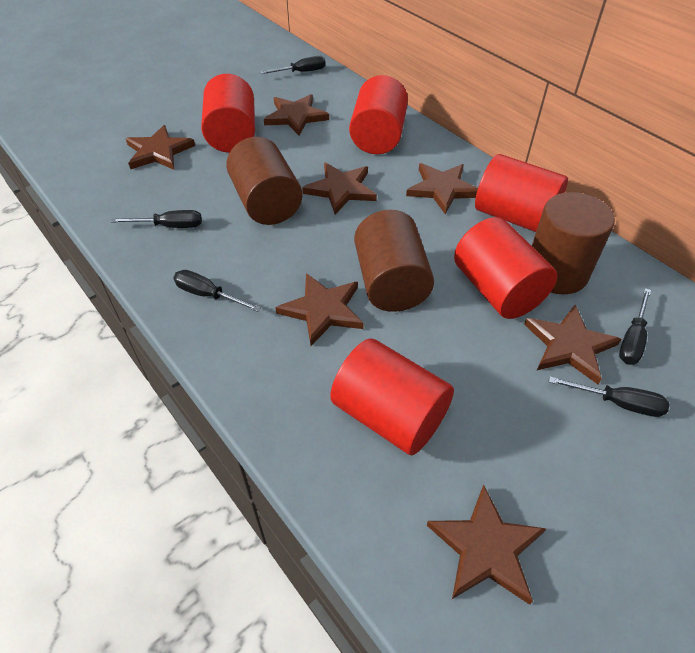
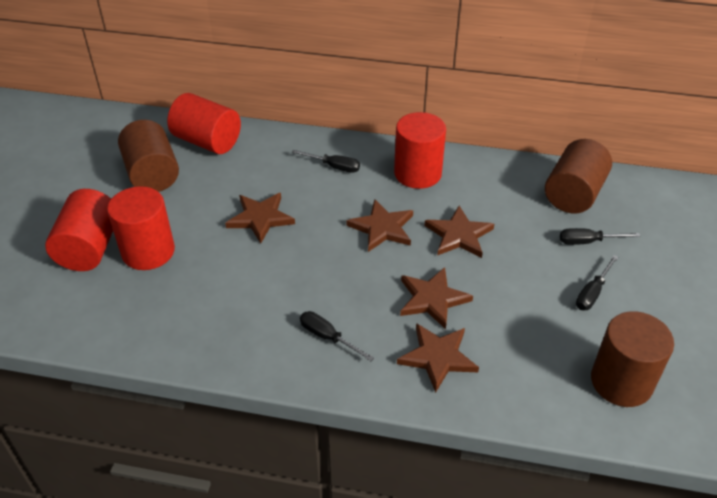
black screwdriver: [111,210,202,228] [173,270,261,312] [260,56,326,74] [549,376,670,417] [619,288,651,365] = 5 -> [292,150,360,173] [300,311,374,361] [560,228,640,245] [576,255,618,310] = 4
brown star: [126,125,195,170] [264,94,329,136] [275,273,364,346] [302,163,377,214] [406,163,478,214] [427,485,547,605] [524,305,621,384] = 7 -> [225,193,295,244] [346,199,413,252] [397,323,479,393] [400,267,473,329] [424,206,494,258] = 5
red cylinder: [201,74,255,153] [330,338,454,455] [349,75,408,154] [454,217,557,319] [475,154,568,232] = 5 -> [45,189,113,271] [107,186,175,270] [167,93,241,154] [394,112,446,189] = 4

